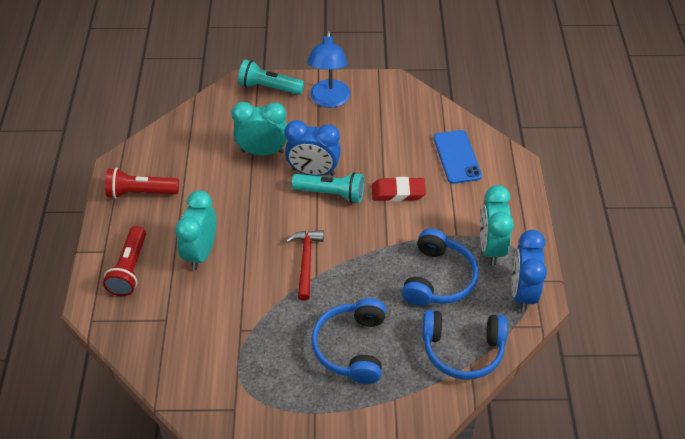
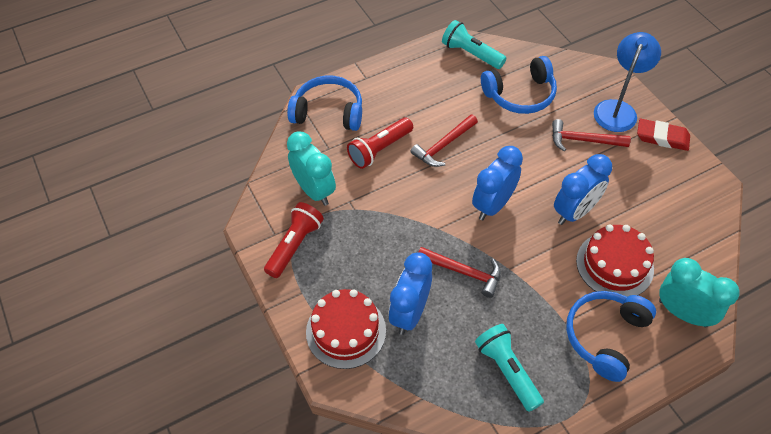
blue clock: [285,120,341,176] [512,230,547,312] = 2 -> [388,252,432,335] [472,146,523,220] [554,154,612,225] = 3
blue phone: [433,130,482,184] = 1 -> none = 0
red cake: none = 0 -> [306,289,386,369] [576,224,654,297] = 2
red hammer: [286,230,324,301] = 1 -> [410,114,478,167] [418,247,501,298] [552,119,631,151] = 3
turquoise clock: [175,190,216,270] [231,102,287,155] [480,185,514,265] = 3 -> [287,131,336,206] [659,258,740,327] = 2

